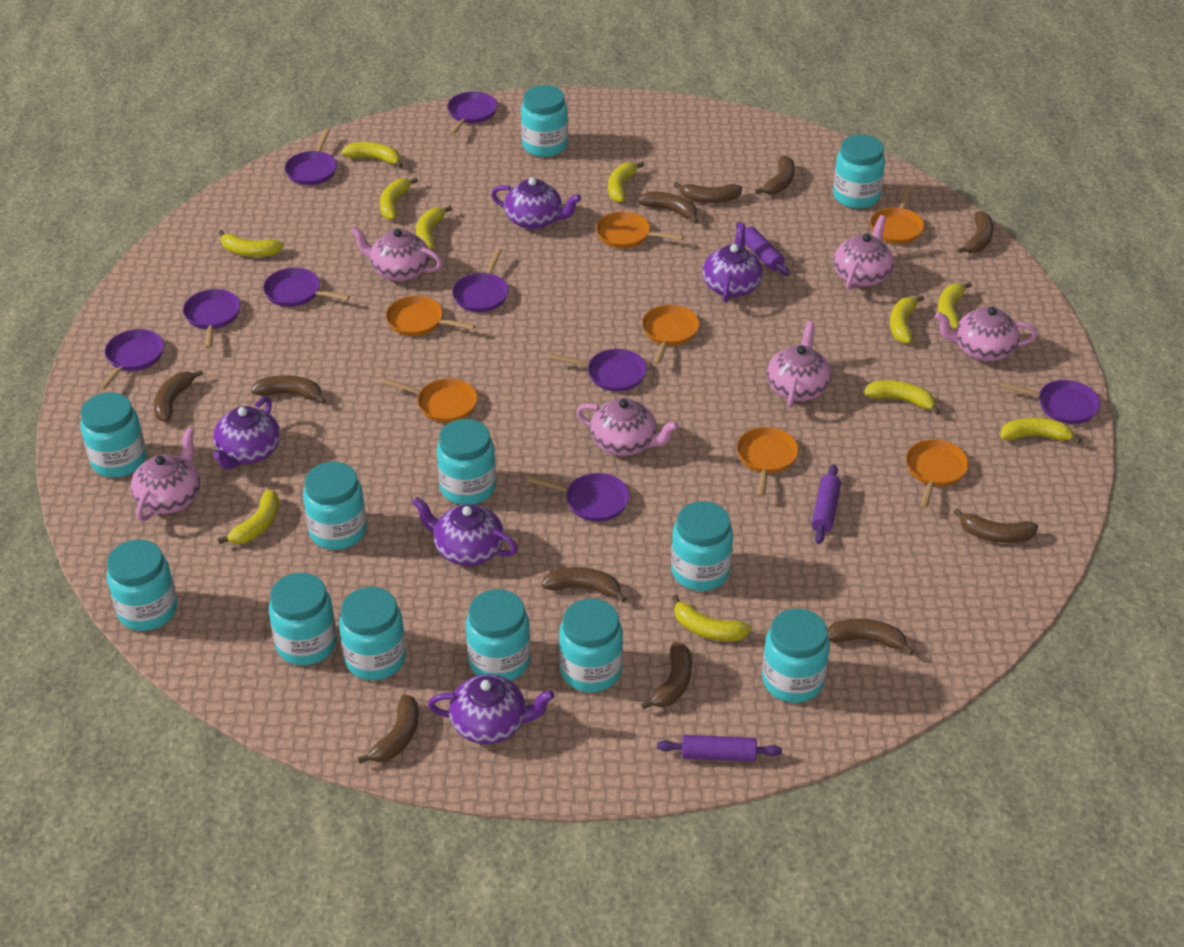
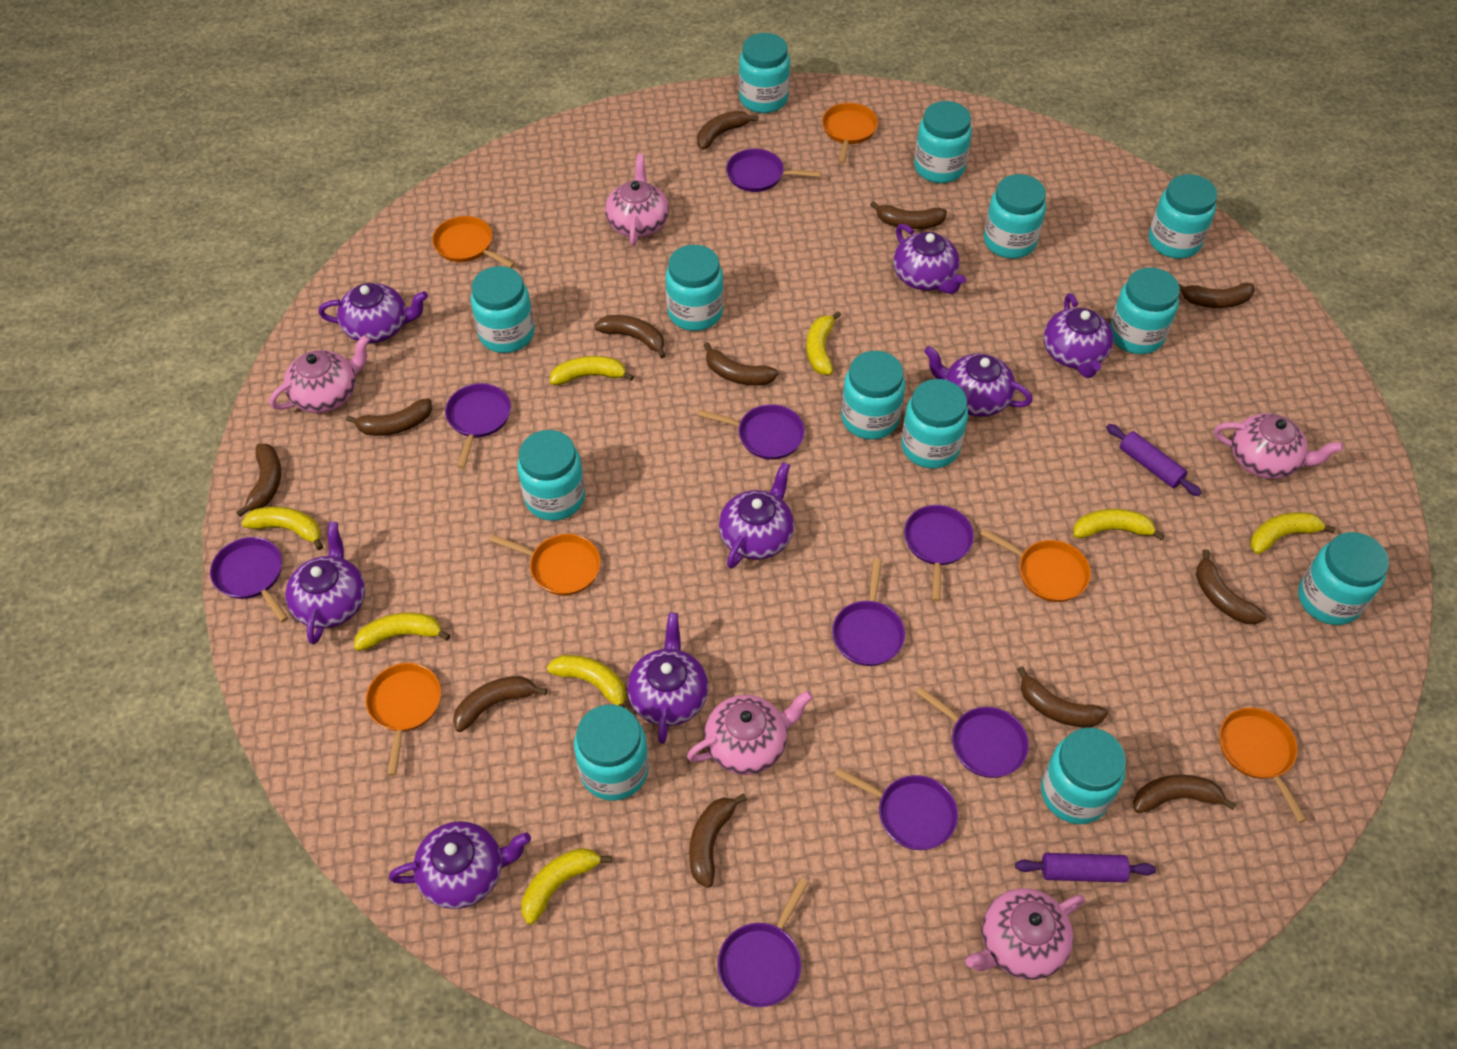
brown banana: [154,370,203,422] [251,375,326,404] [358,694,419,764] [541,567,627,602] [638,191,699,223] [641,642,692,709] [674,182,742,203] [755,156,795,195] [827,618,914,655] [954,508,1038,543] [957,211,994,253] = 11 -> [236,444,281,517] [346,398,432,436] [453,676,547,732] [594,315,666,358] [689,794,747,888] [697,111,758,150] [704,342,778,386] [870,201,947,229] [1017,666,1108,727] [1133,775,1236,813] [1178,283,1255,308] [1196,549,1266,624] = 12
orange pan: [382,378,478,423] [386,296,475,336] [596,212,684,248] [642,305,699,365] [737,427,799,497] [870,185,924,244] [906,439,969,509] = 7 -> [366,663,441,776] [432,216,515,268] [489,534,601,596] [822,103,878,164] [980,529,1091,602] [1219,708,1307,823] = 6
pink teapot: [131,428,201,521] [350,226,442,282] [576,398,679,456] [767,321,831,408] [834,215,894,290] [935,307,1037,361] = 6 -> [270,335,370,413] [605,154,669,246] [687,691,813,775] [965,888,1084,980] [1214,413,1343,479] = 5
purple rolling pin: [657,735,782,762] [736,222,790,276] [811,465,841,544] = 3 -> [1015,853,1156,882] [1106,424,1202,496] = 2
purple teapot: [213,396,280,470] [412,497,518,566] [428,674,555,744] [491,177,581,229] [703,223,763,303] = 5 -> [285,522,365,644] [318,283,428,343] [389,821,531,909] [627,613,708,744] [719,462,794,569] [893,224,966,294] [924,346,1033,417] [1043,293,1114,378] = 8
turquoise jar: [81,392,146,477] [107,540,177,631] [269,573,337,666] [303,462,367,550] [339,587,406,680] [437,419,496,505] [466,589,531,681] [521,85,568,157] [559,599,623,692] [671,501,733,591] [762,609,830,703] [833,135,885,209] = 12 -> [471,266,535,353] [517,430,585,521] [574,705,649,801] [666,245,723,331] [739,33,790,113] [841,351,905,440] [901,379,968,469] [914,101,972,183] [984,174,1046,259] [1041,728,1126,824] [1110,267,1180,354] [1149,174,1217,259] [1298,532,1389,625] = 13
yellow banana: [218,230,284,257] [218,489,279,544] [341,142,403,168] [380,177,418,220] [416,206,452,250] [608,162,644,203] [672,595,751,641] [864,380,940,415] [890,295,924,344] [938,282,972,329] [1000,418,1081,444] = 11 -> [241,506,323,550] [354,612,450,651] [521,848,612,925] [547,655,626,708] [550,356,634,385] [806,311,841,375] [1073,509,1165,541] [1250,512,1336,554] = 8

